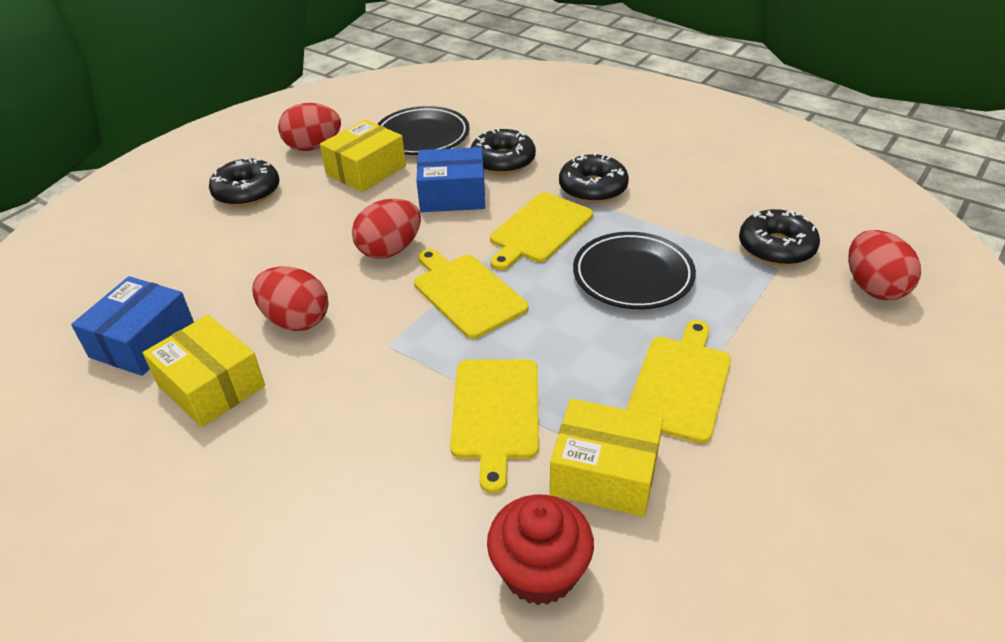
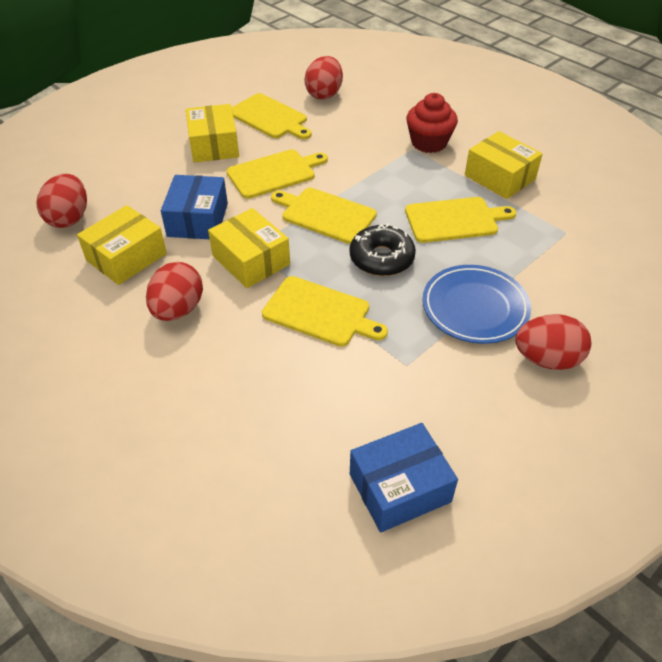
black donut: [209,157,279,207] [471,128,536,174] [559,152,629,203] [739,209,820,266] = 4 -> [349,224,416,276] = 1
black plate: [377,106,470,155] [573,232,696,309] = 2 -> none = 0
blue plate: none = 0 -> [423,265,531,344] = 1
yellow box: [143,315,265,427] [320,120,406,192] [550,399,663,517] = 3 -> [77,205,167,285] [186,104,239,163] [208,208,290,288] [465,131,543,199] = 4
yellow cutting board: [414,249,528,339] [450,359,539,493] [490,193,593,270] [626,320,731,443] = 4 -> [226,149,328,199] [231,93,312,139] [262,276,388,347] [271,188,377,244] [405,197,517,243] = 5

